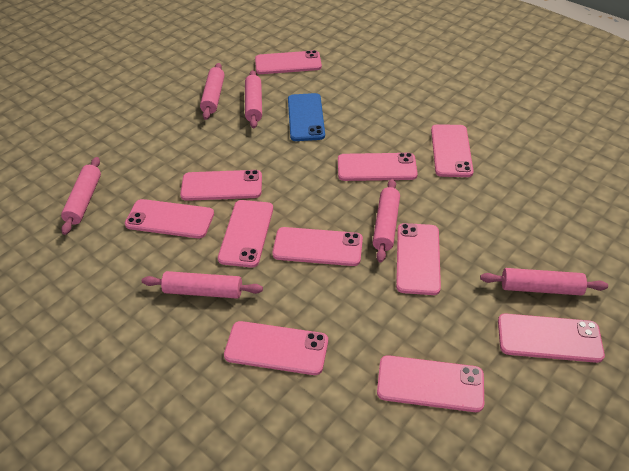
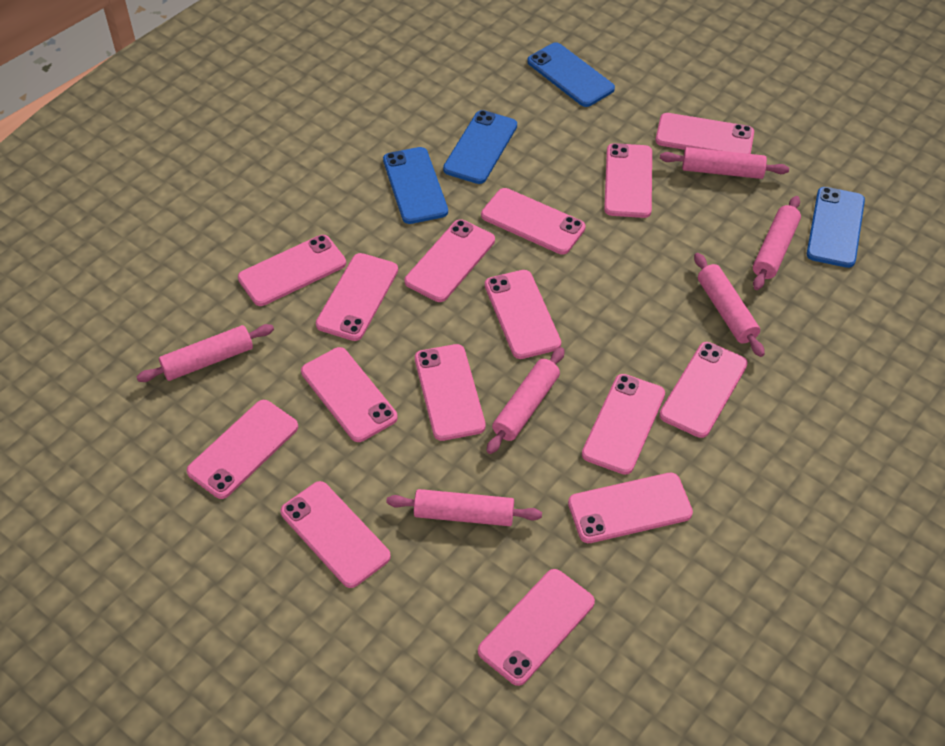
blue phone: [288,93,325,141] = 1 -> [383,147,448,224] [443,110,517,184] [527,42,615,107] [807,187,865,268] = 4
pink phone: [125,199,214,238] [180,170,262,201] [218,200,273,268] [224,321,328,375] [255,50,322,74] [273,227,363,266] [338,153,418,181] [377,355,484,412] [396,223,441,295] [431,124,474,177] [498,314,605,363] = 11 -> [187,400,298,499] [238,235,346,306] [280,481,391,588] [301,347,398,442] [316,253,398,341] [405,220,495,302] [415,344,486,441] [478,569,595,686] [481,188,586,254] [485,270,561,359] [568,473,693,543] [582,374,665,475] [604,143,652,218] [655,113,754,154] [659,342,748,438] = 15

